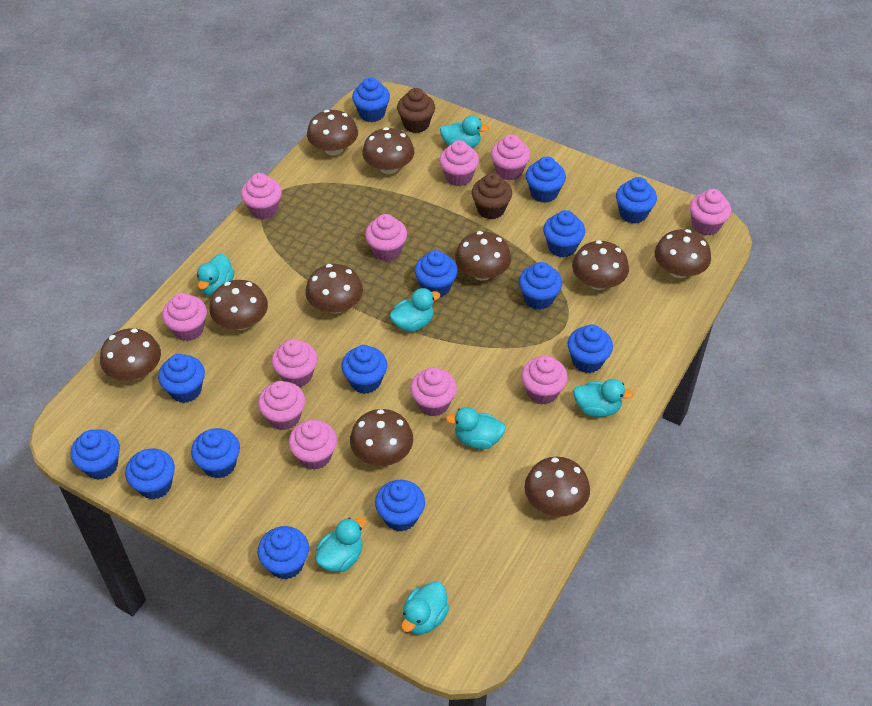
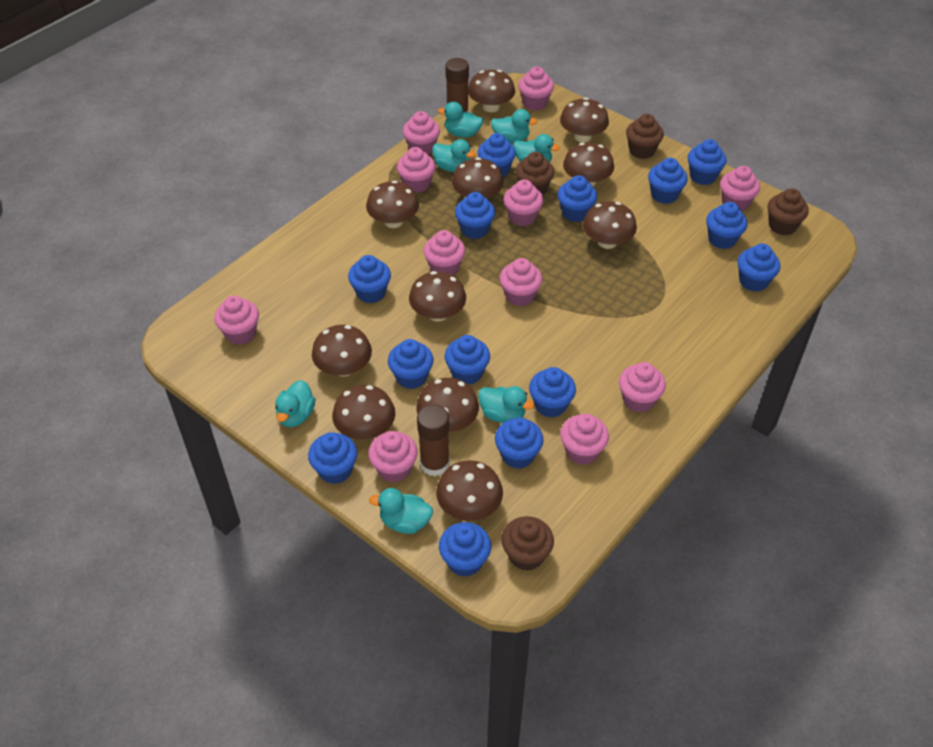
brown cupcake: [397,88,435,133] [472,173,512,220] = 2 -> [501,516,554,571] [515,152,554,195] [626,114,664,159] [768,188,809,235] = 4
brown glue stick: none = 0 -> [417,404,450,476] [445,58,469,112] = 2
brown mushroom: [100,328,161,381] [209,280,268,330] [305,264,363,314] [307,110,358,156] [350,409,413,466] [362,127,415,174] [455,231,511,281] [525,457,590,517] [572,240,629,290] [655,229,711,278] = 10 -> [312,325,372,377] [332,385,395,440] [366,181,419,228] [409,271,466,321] [416,378,479,432] [436,460,503,521] [452,157,504,199] [468,70,515,112] [560,98,609,142] [563,142,614,186] [583,201,637,249] = 11

